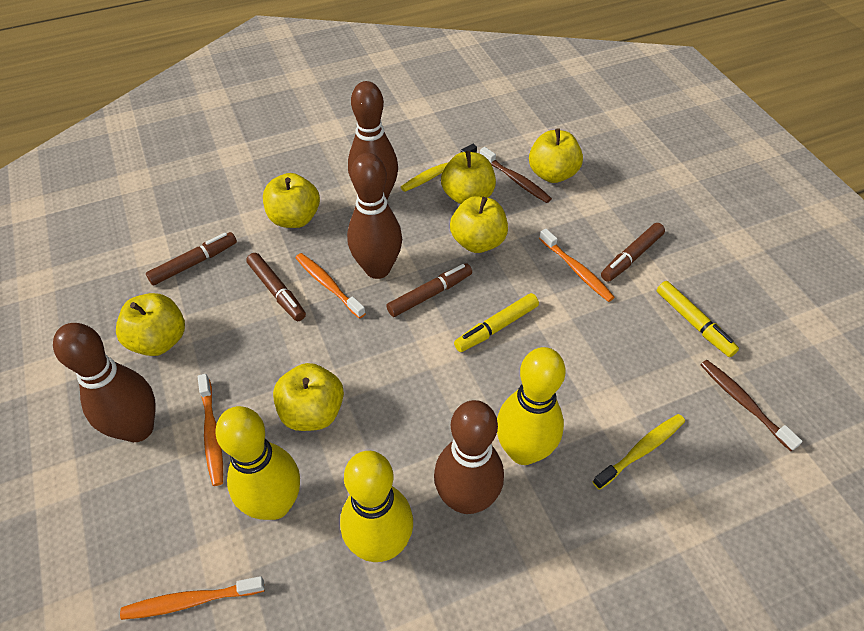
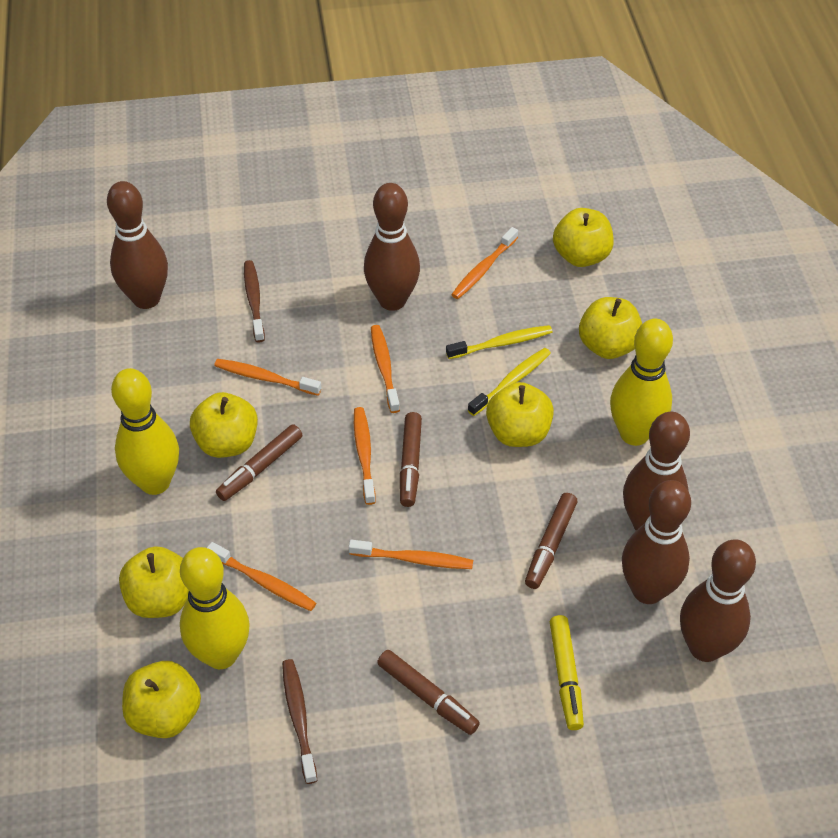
brown bowling pin: [53,323,156,442] [347,153,402,279] [348,81,398,200] [434,400,504,514] = 4 -> [107,181,168,309] [364,183,420,311] [622,480,691,604] [623,412,690,530] [680,539,756,662] = 5
orange toothbrush: [120,576,265,620] [198,374,223,486] [295,253,366,319] [539,229,615,302] = 4 -> [207,542,316,611] [214,359,321,396] [349,540,473,569] [354,407,376,505] [371,325,400,413] [451,227,518,299] = 6
yellow marker: [454,293,539,352] [657,281,739,357] = 2 -> [550,615,584,730] = 1

